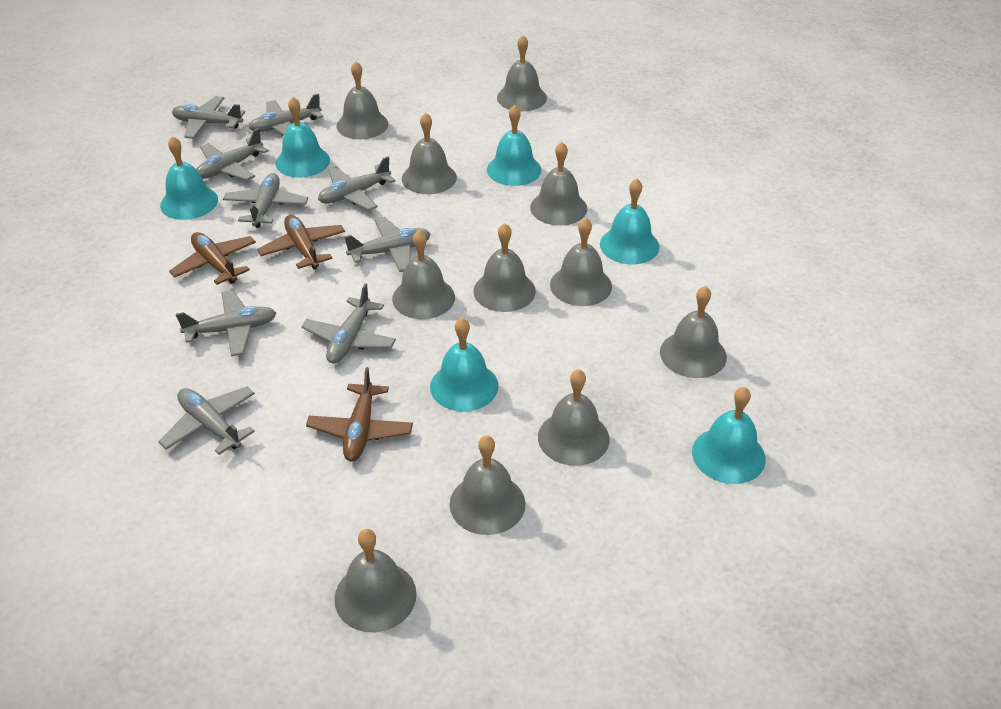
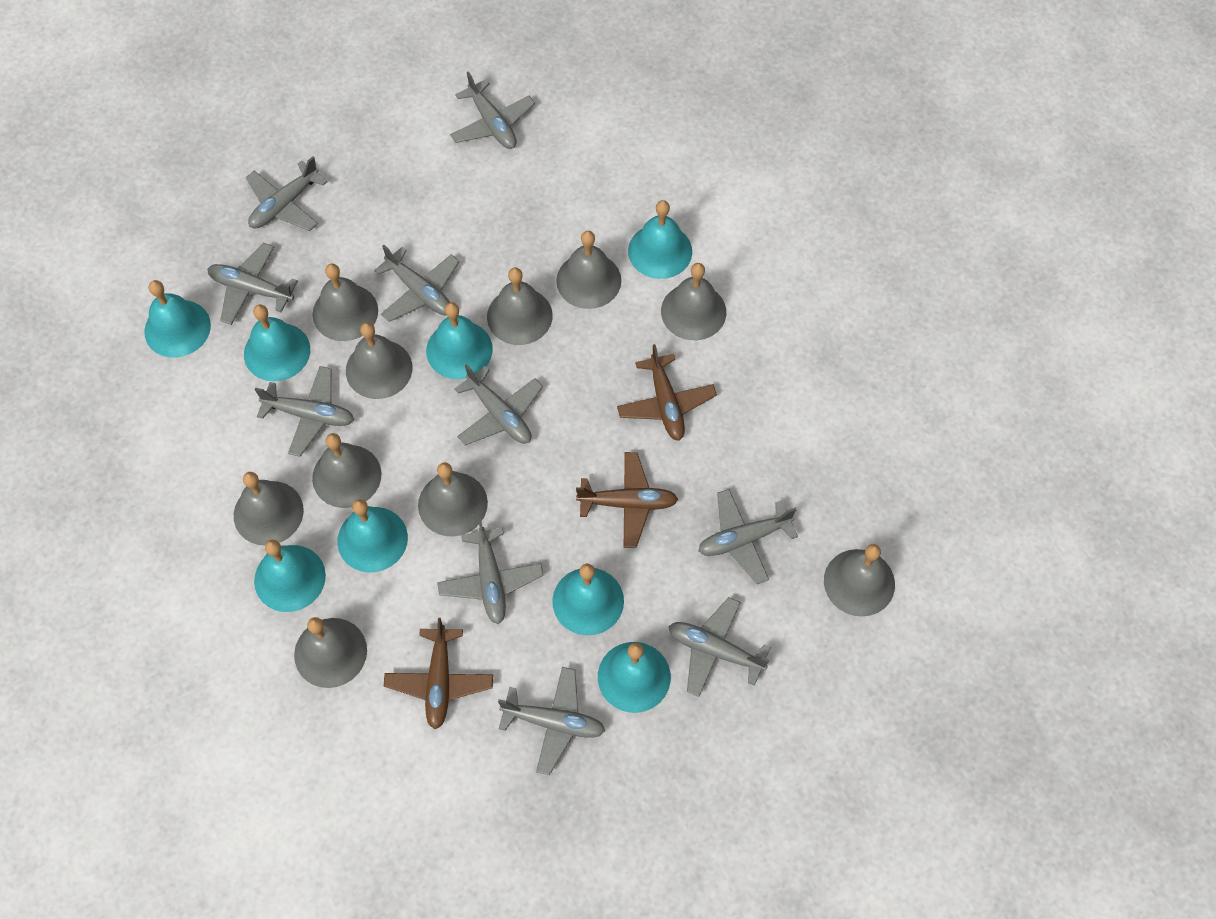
grey bell: [334,529,417,632] [336,61,388,139] [392,230,455,319] [402,112,457,194] [450,435,525,535] [473,223,536,312] [497,35,547,111] [530,142,587,226] [538,369,610,466] [550,218,612,306] [660,286,727,378] = 11 -> [234,472,304,545] [294,617,367,688] [312,264,378,341] [312,433,381,508] [346,322,412,399] [418,462,488,536] [487,267,553,345] [556,231,621,309] [661,263,726,340] [824,544,895,616] = 10
grey plane: [158,386,255,455] [172,96,245,139] [176,290,276,356] [196,128,269,181] [223,173,308,228] [248,93,323,136] [301,283,396,363] [318,156,396,211] [344,217,431,272] = 9 -> [207,243,298,325] [246,156,327,231] [255,366,354,457] [374,245,460,322] [437,519,544,624] [450,71,535,149] [455,364,543,445] [498,667,605,775] [669,597,771,697] [698,489,798,584] = 10
turquoise bell: [160,136,218,220] [276,97,330,178] [430,318,498,412] [487,105,541,186] [600,178,659,264] [692,387,766,484] = 6 -> [144,280,211,358] [244,304,310,382] [254,540,326,612] [337,499,408,572] [426,302,493,379] [552,564,624,636] [598,642,671,713] [628,200,692,279] = 8

